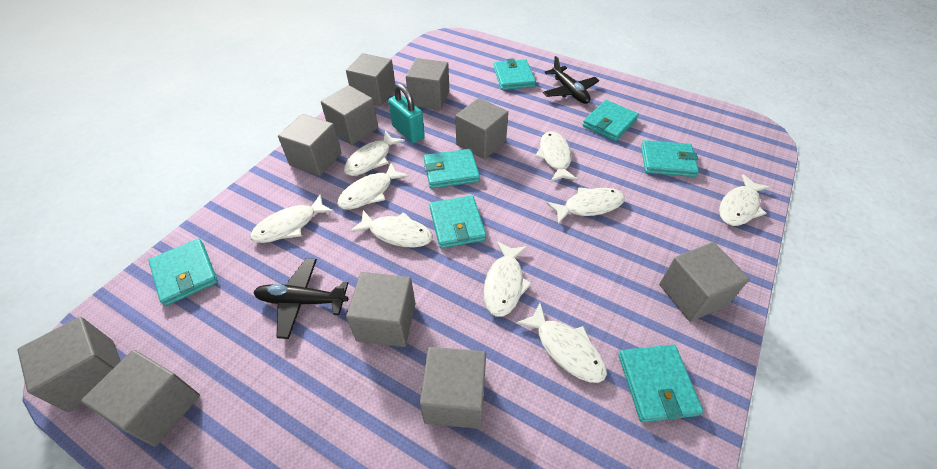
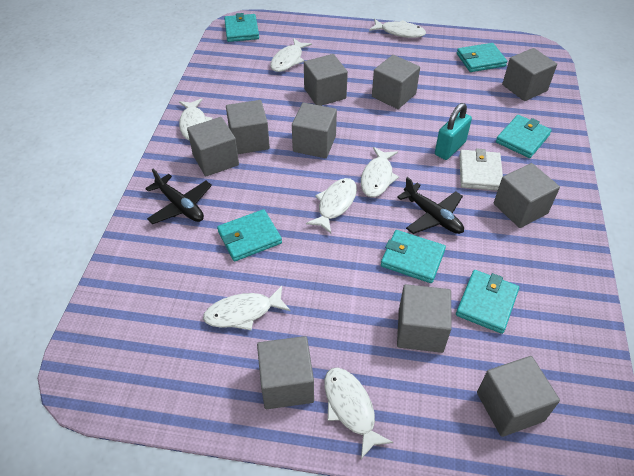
turquoise wallet: [148,239,218,306] [424,149,480,189] [430,195,486,249] [494,58,536,90] [582,100,639,141] [618,344,703,422] [641,140,699,177] = 7 -> [217,209,282,261] [224,13,259,42] [381,230,446,283] [456,270,519,334] [457,43,507,72] [496,115,552,158] = 6
white fish: [250,194,334,243] [337,163,409,209] [344,131,405,176] [349,210,433,248] [484,241,532,317] [516,303,607,383] [535,131,578,182] [546,187,625,224] [719,174,771,226] = 9 -> [179,98,213,141] [203,286,291,330] [270,38,312,72] [306,178,357,234] [324,367,393,459] [361,147,399,197] [369,19,426,38] = 7
white wallet: none = 0 -> [459,148,503,191] = 1

